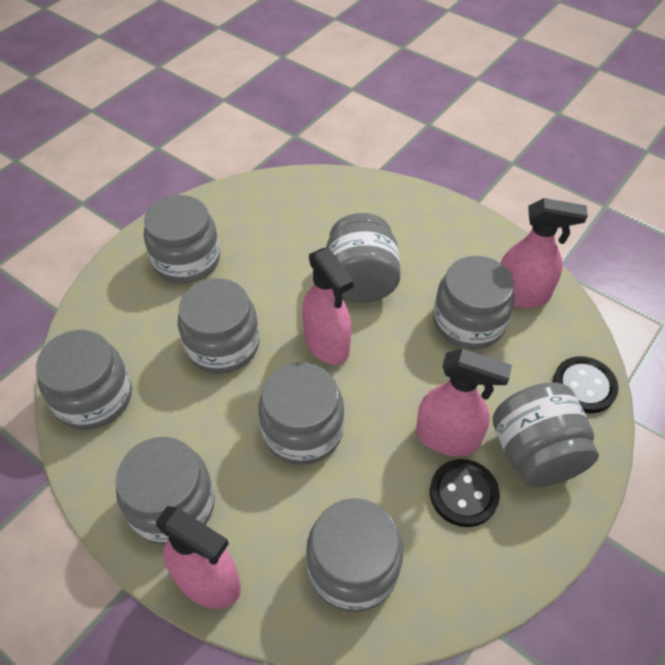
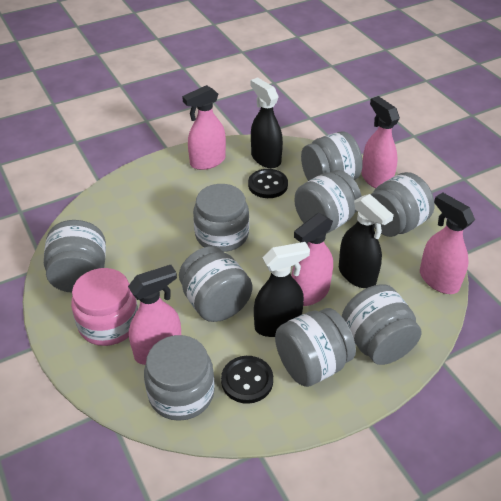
black spray bottle: none = 0 -> [250,77,283,168] [254,242,310,337] [339,194,394,288] = 3
pink jar: none = 0 -> [71,268,138,346] = 1
pink spray bottle: [156,506,241,609] [302,248,354,365] [416,349,512,456] [500,198,588,308] = 4 -> [128,265,181,365] [182,85,226,170] [291,213,333,306] [361,96,400,188] [420,193,475,294] = 5

